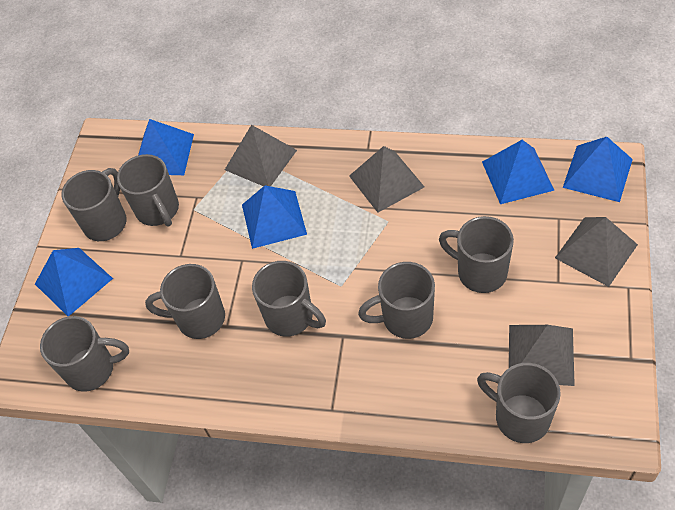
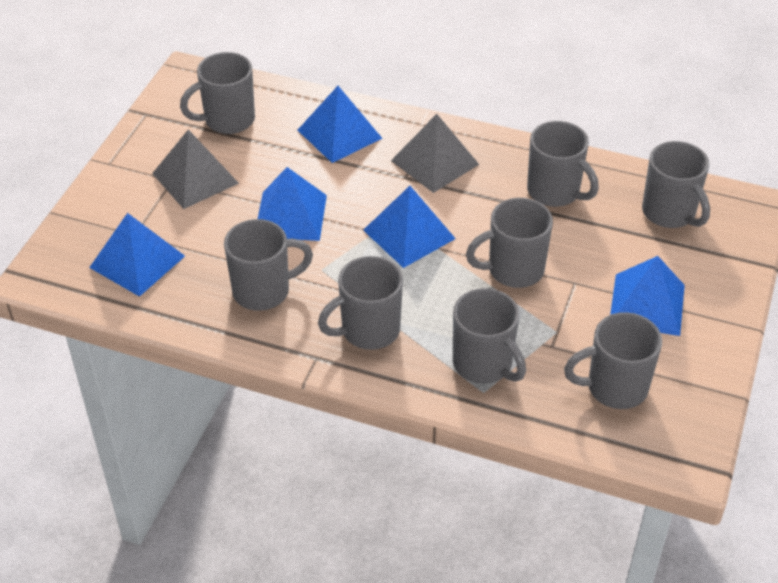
grey pyramid: [225,125,297,186] [349,146,424,213] [509,325,575,386] [555,217,638,287] = 4 -> [152,129,239,209] [391,114,479,193] = 2

